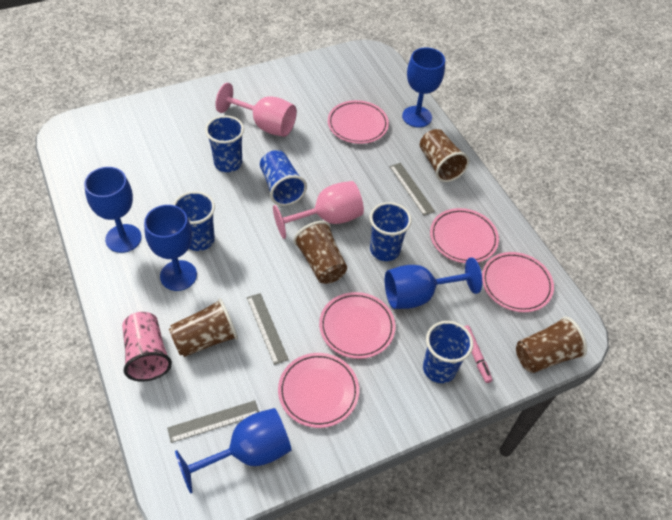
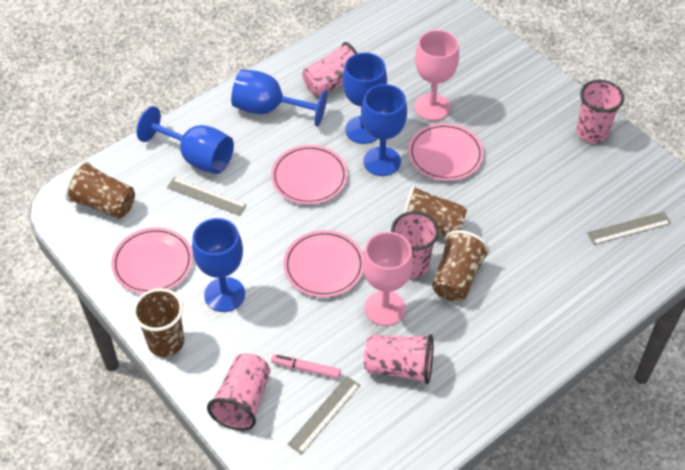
blue cup: [173,191,215,251] [205,115,244,172] [260,150,307,206] [370,202,412,261] [423,321,473,383] = 5 -> none = 0
pink cup: [122,312,172,382] = 1 -> [207,353,271,431] [302,42,358,97] [364,334,434,384] [391,211,439,278] [576,80,624,143] = 5
pink plate: [278,353,359,428] [319,292,395,359] [328,100,389,144] [430,208,499,263] [482,252,554,312] = 5 -> [111,227,193,294] [271,145,348,205] [283,230,363,297] [408,123,484,181] = 4

